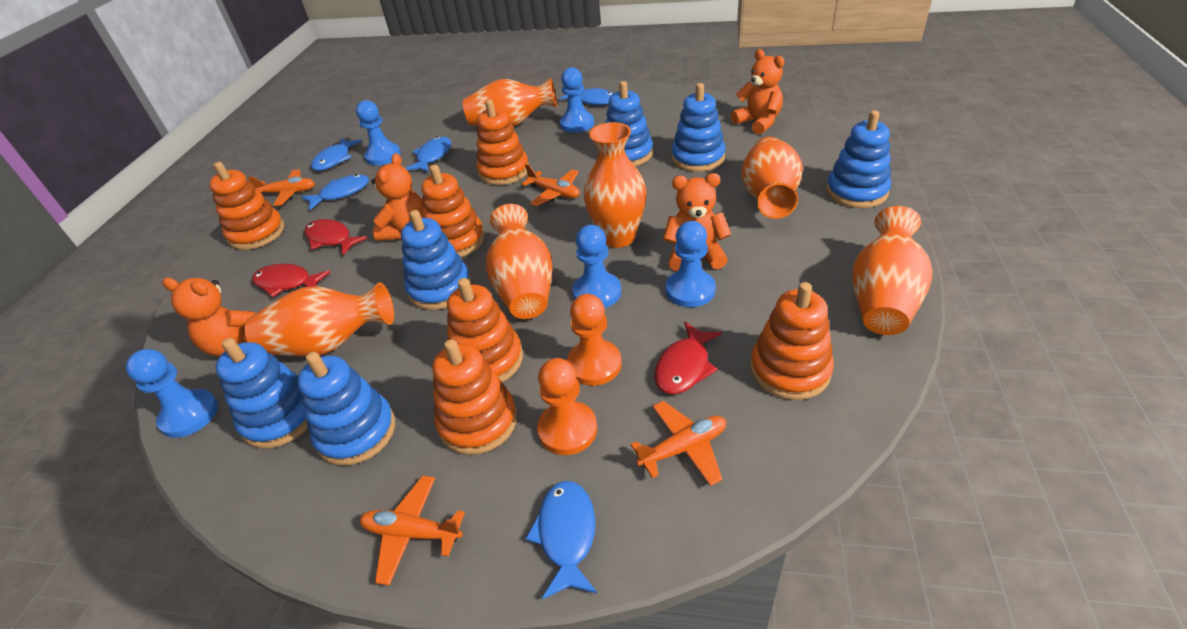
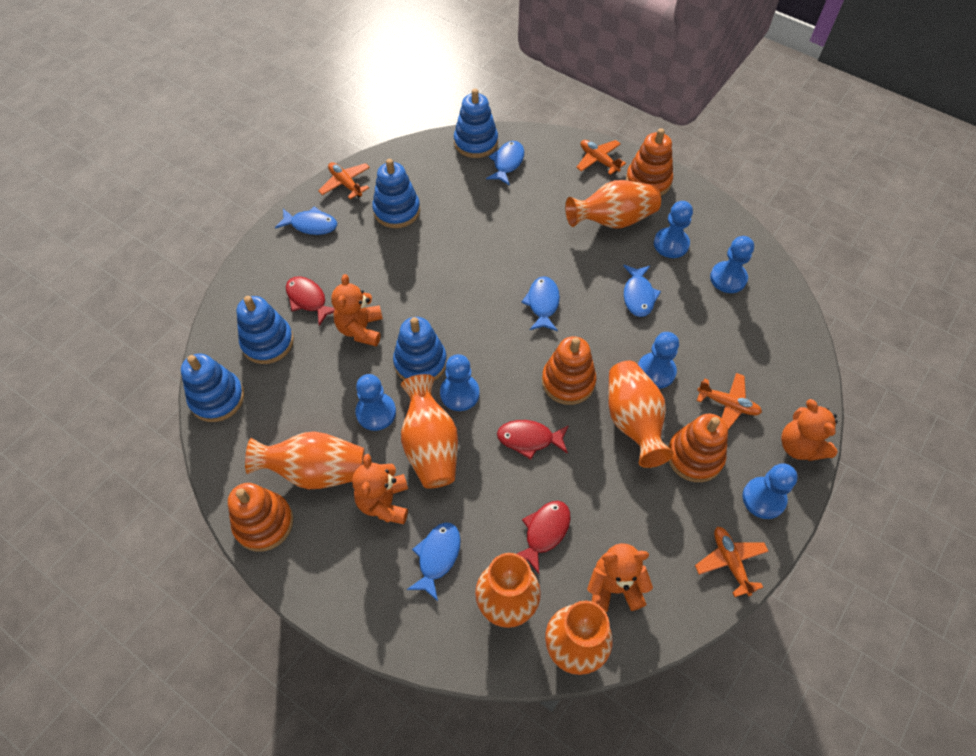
blue pawn: [126,349,218,438] [356,100,401,166] [560,67,594,133] [572,225,621,308] [665,221,716,307] = 5 -> [355,374,396,431] [440,354,479,411] [638,332,679,389] [654,201,693,258] [710,236,754,293] [742,463,798,519] = 6
blue stacking toy: [216,338,308,449] [297,352,395,466] [401,210,471,310] [605,81,653,166] [672,83,726,172] [826,110,891,208] = 6 -> [181,354,244,422] [236,296,294,364] [372,159,420,228] [393,317,447,381] [454,89,498,158] = 5
orange pawn: [537,358,597,455] [567,294,622,386] = 2 -> none = 0
orange stacking toy: [209,162,285,250] [421,165,485,257] [432,339,517,455] [447,278,523,382] [476,100,529,185] [750,282,834,400] = 6 -> [228,483,293,552] [542,336,596,405] [626,128,673,196] [668,414,728,482] = 4

